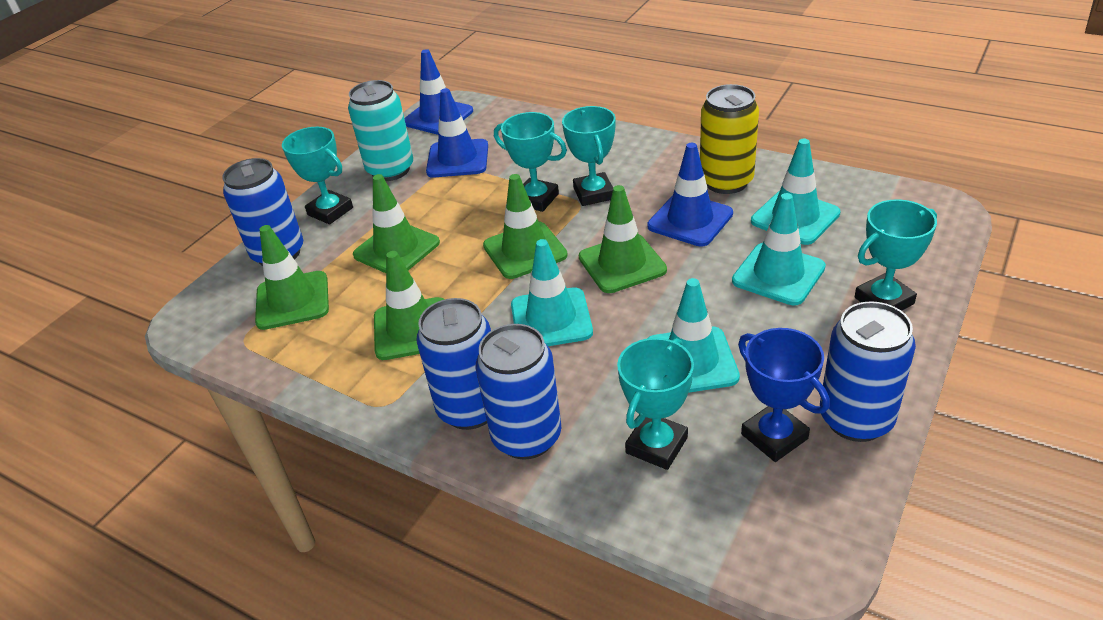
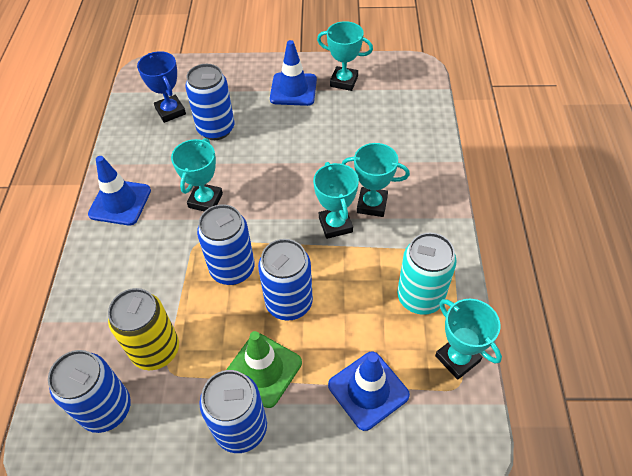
blue can: [222,158,303,266] [416,298,491,430] [476,324,561,460] [820,301,916,442] = 4 -> [48,350,131,433] [185,64,234,140] [197,204,255,285] [199,370,267,453] [258,239,313,321] = 5
green traffic cone: [255,225,329,330] [353,174,440,273] [374,251,445,360] [483,174,568,279] [579,185,667,293] = 5 -> [226,331,302,408] = 1
turquoise traffic cone: [511,239,593,346] [648,278,740,393] [732,193,826,305] [751,139,841,245] = 4 -> none = 0

